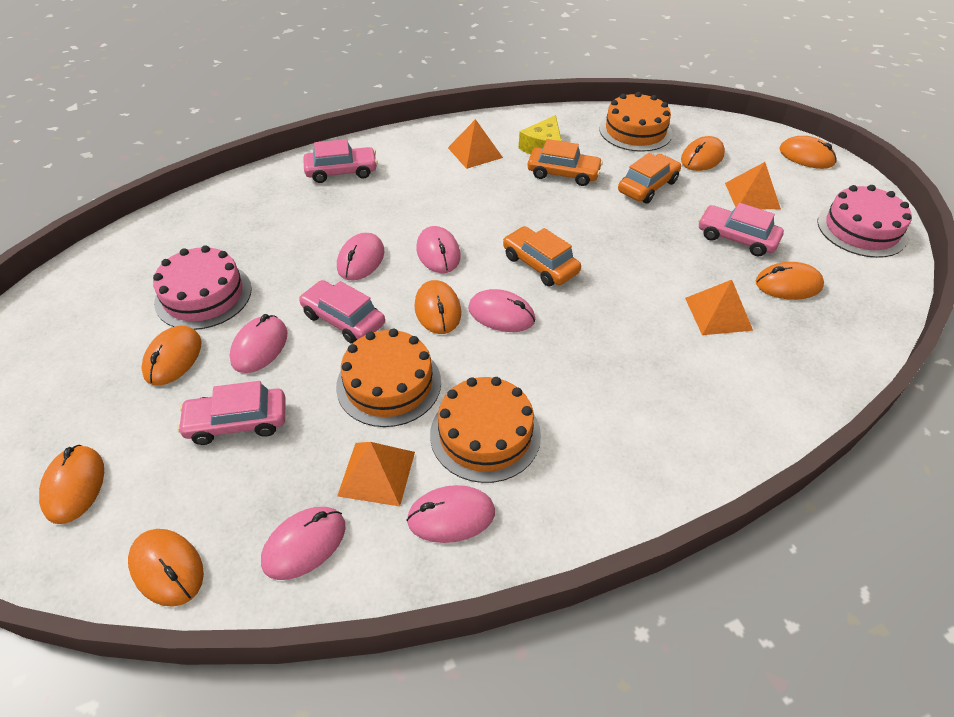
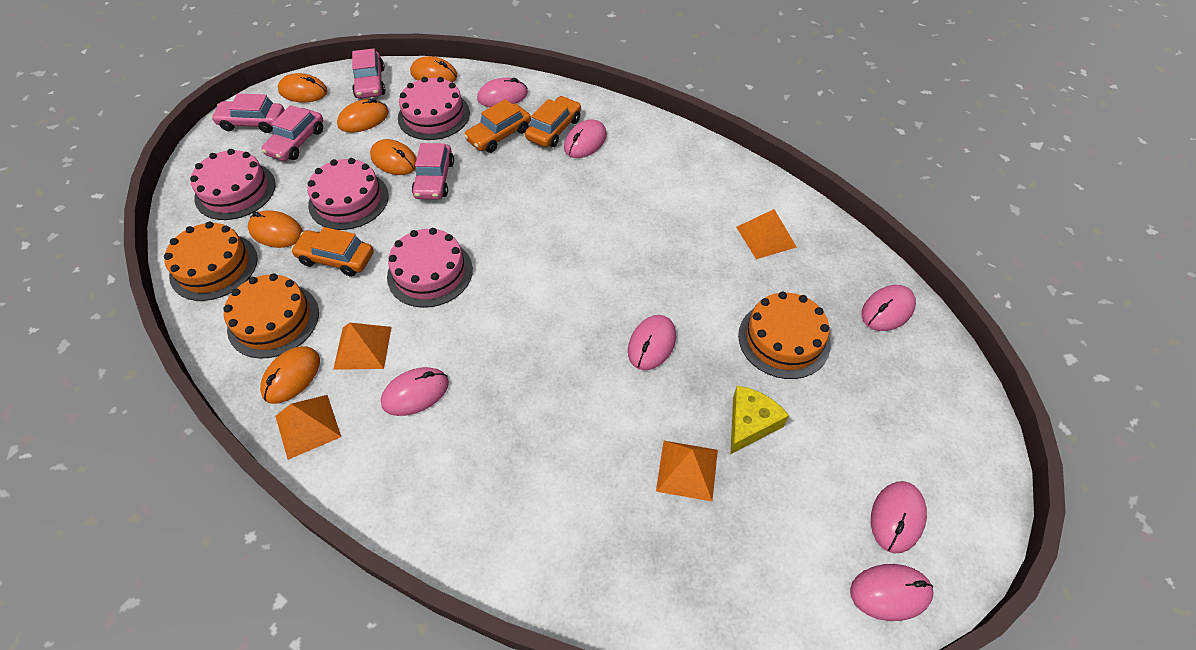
orange mouse: [39,445,104,524] [128,529,204,607] [141,326,201,385] [414,280,461,334] [681,136,725,171] [756,262,824,300] [779,136,837,169] = 7 -> [248,210,303,248] [260,346,320,404] [278,73,328,102] [337,98,389,133] [370,139,417,175] [410,56,458,83] = 6
pink cake: [153,245,252,330] [818,185,912,258] = 2 -> [190,149,276,220] [307,158,389,230] [387,228,473,308] [398,77,470,140] = 4
pink mouse: [230,314,287,373] [261,507,346,580] [337,233,384,281] [406,485,495,543] [416,226,461,273] [468,289,535,332] = 6 -> [381,367,449,416] [477,78,528,107] [564,119,607,158] [628,315,676,370] [850,564,934,621] [862,285,916,331] [871,481,927,553] = 7

